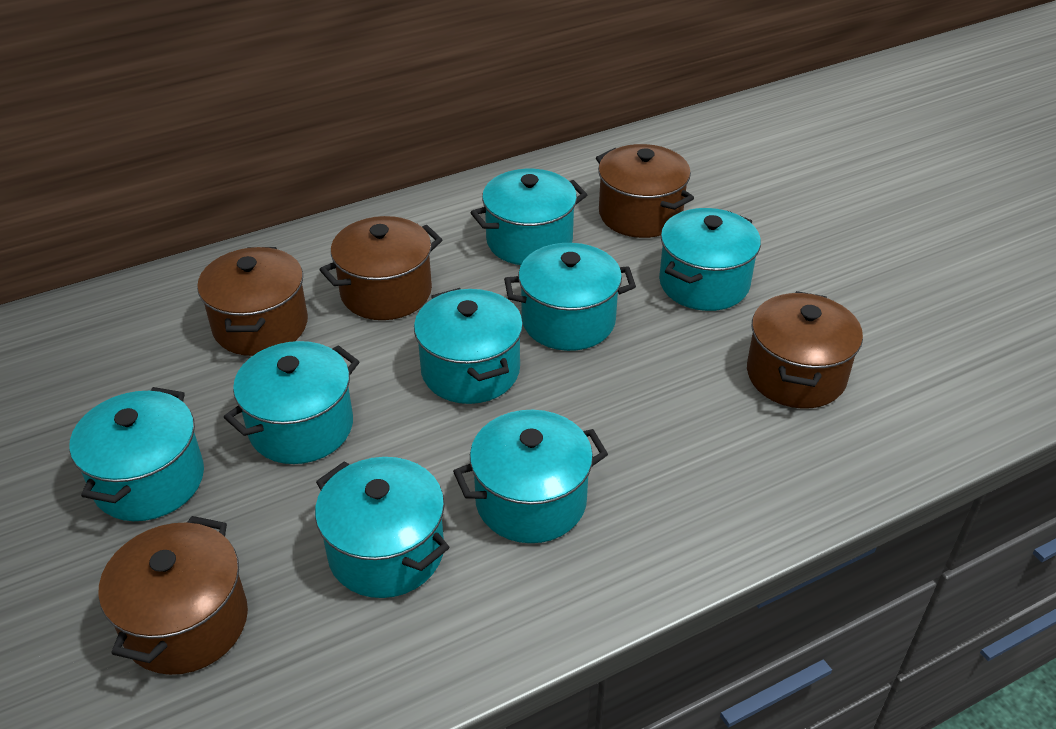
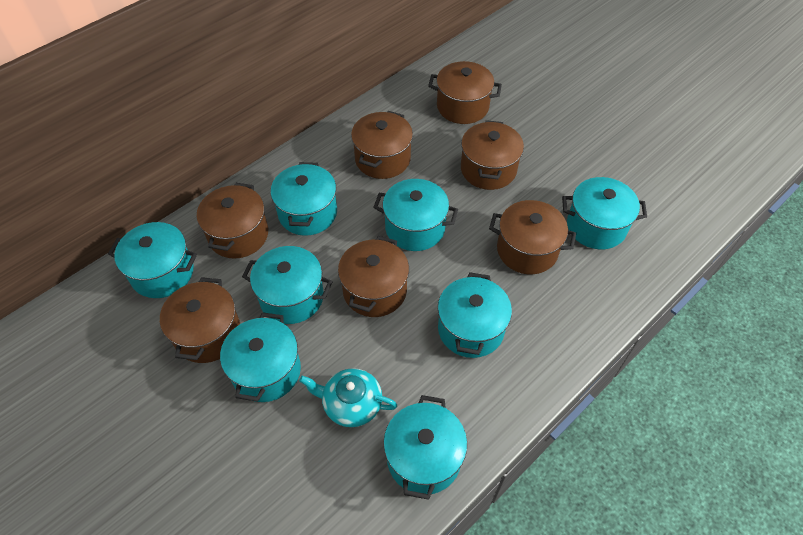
brown pot: [98,516,248,675] [197,247,308,356] [319,216,442,320] [596,144,694,238] [747,291,863,409] = 5 -> [160,277,240,363] [197,183,268,259] [338,236,409,317] [351,111,413,179] [428,61,502,124] [461,120,524,190] [489,200,576,274] = 7
turquoise teapot: none = 0 -> [299,368,397,427] = 1

